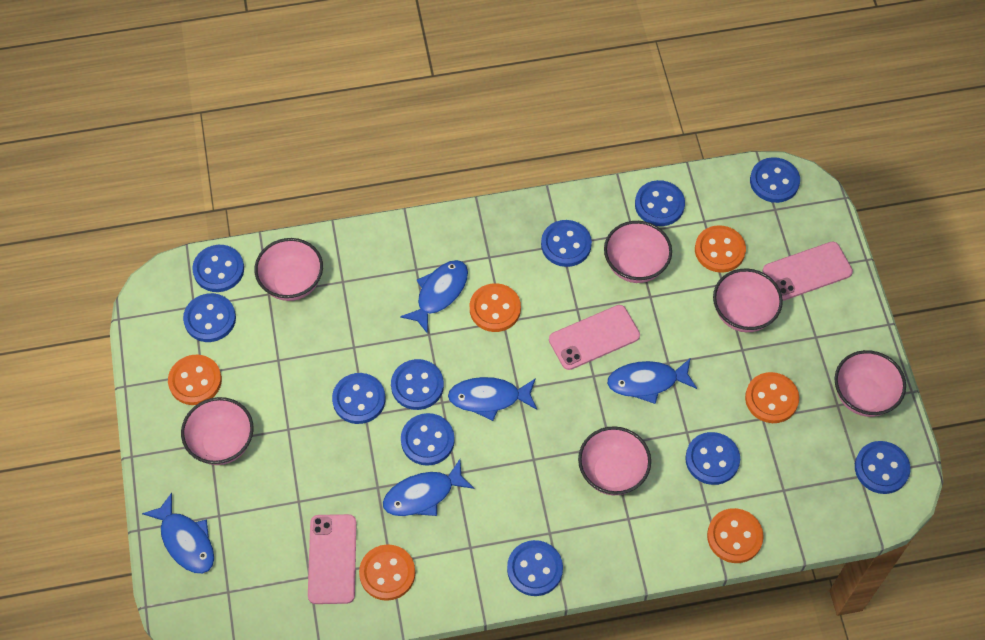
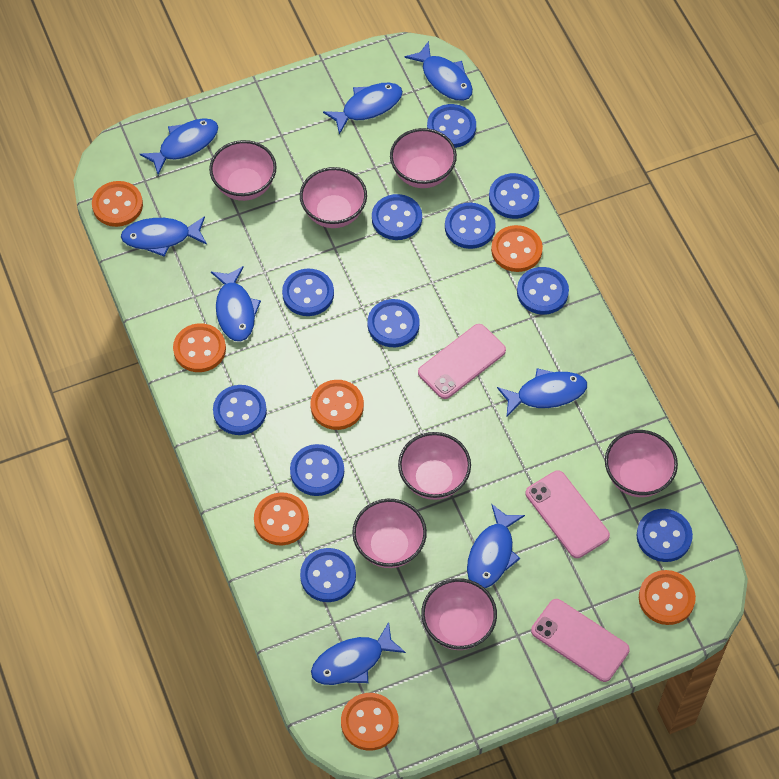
blue fish: [142,493,214,574] [383,459,475,516] [400,260,468,334] [448,377,537,421] [607,359,697,404] = 5 -> [121,216,207,257] [140,118,218,175] [211,266,261,342] [311,622,406,685] [323,83,403,135] [405,41,473,101] [467,504,525,588] [497,368,587,418] = 8
orange button: [168,355,222,405] [359,544,415,601] [470,283,521,332] [695,225,746,273] [707,508,764,563] [745,372,799,423] = 6 -> [92,181,143,227] [173,323,226,372] [254,493,309,546] [310,380,364,430] [341,693,399,751] [491,225,543,272] [639,570,696,625] = 7
pink bowl: [181,397,253,465] [254,238,323,301] [578,426,651,495] [604,221,672,283] [713,269,783,332] [834,350,906,417] = 6 -> [209,140,277,201] [300,167,367,228] [352,499,427,568] [390,128,457,188] [398,432,471,500] [421,578,497,650] [605,430,678,497] = 7

